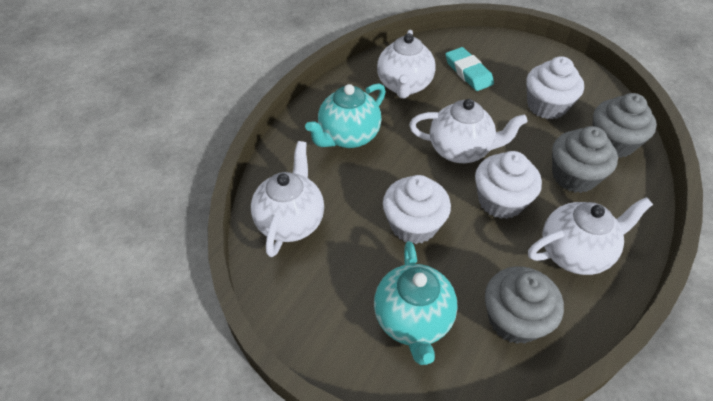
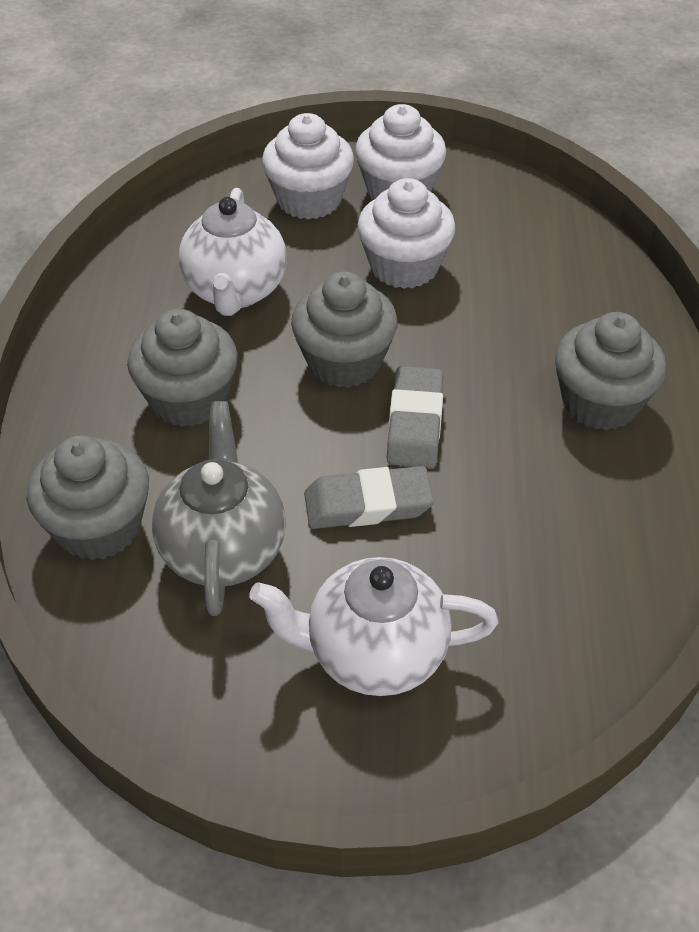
grey cupcake: [485,266,564,344] [552,126,618,193] [593,93,657,158] = 3 -> [27,435,149,560] [127,309,238,427] [291,272,398,388] [555,312,666,430] = 4
grey eraser: none = 0 -> [304,466,434,529] [387,366,443,468] = 2
grey teapot: none = 0 -> [152,401,286,616] = 1
turquoise eraser: [445,47,494,91] = 1 -> none = 0
turquoise teapot: [305,83,386,148] [374,241,458,365] = 2 -> none = 0
white teapot: [251,141,324,257] [377,30,436,99] [409,99,528,163] [528,197,653,275] = 4 -> [179,188,287,316] [249,557,498,696] = 2

